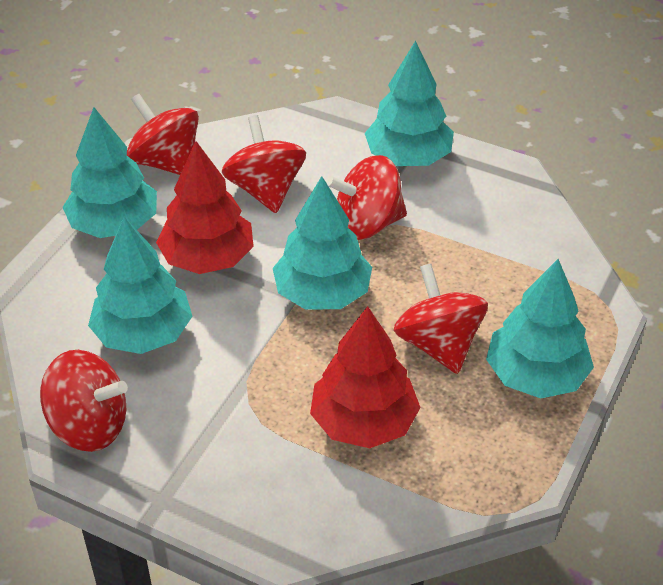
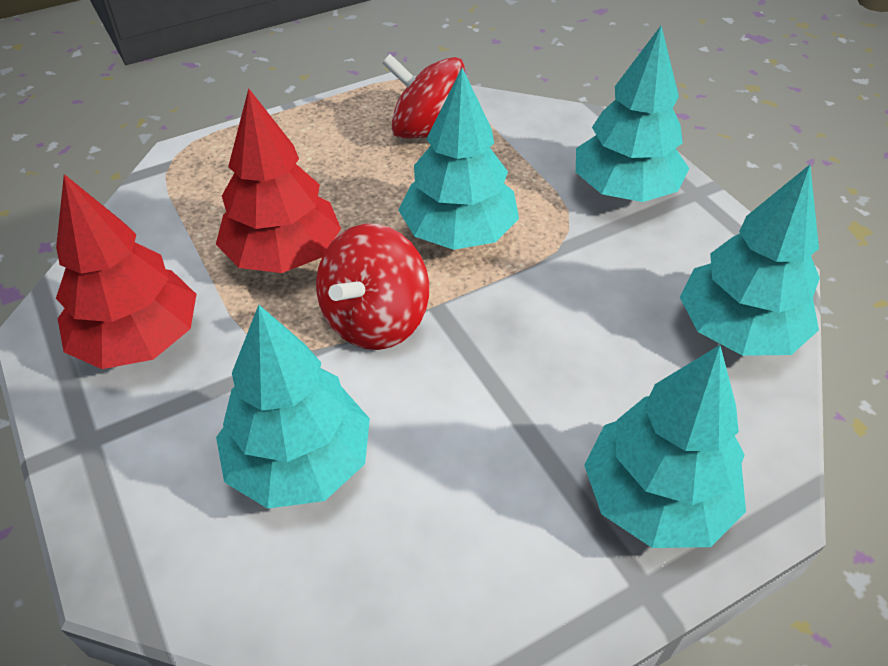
red spinning top: [40,350,128,452] [127,94,199,175] [222,115,306,213] [326,155,407,240] [394,263,488,374] = 5 -> [316,224,429,350] [382,54,465,139] = 2

